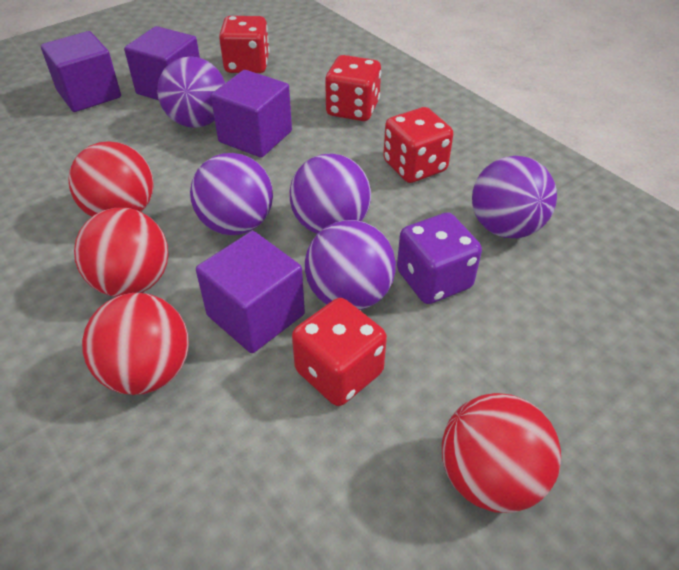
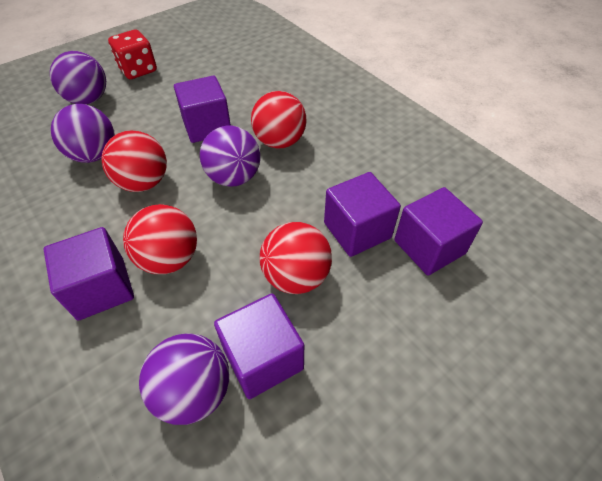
purple ball: [157,56,225,128] [190,153,273,235] [290,154,371,234] [305,220,396,310] [472,156,557,238] = 5 -> [50,51,106,104] [51,104,115,163] [139,333,229,425] [200,126,260,187] = 4
purple cube: [41,31,121,112] [124,26,200,100] [196,231,305,353] [211,70,292,158] = 4 -> [44,227,134,320] [174,76,231,143] [214,293,304,399] [324,172,401,257] [394,187,483,275] = 5
purple dice: [397,213,482,304] = 1 -> none = 0
red dice: [219,16,269,73] [292,298,387,406] [325,55,381,121] [383,107,453,183] = 4 -> [108,30,157,79] = 1

